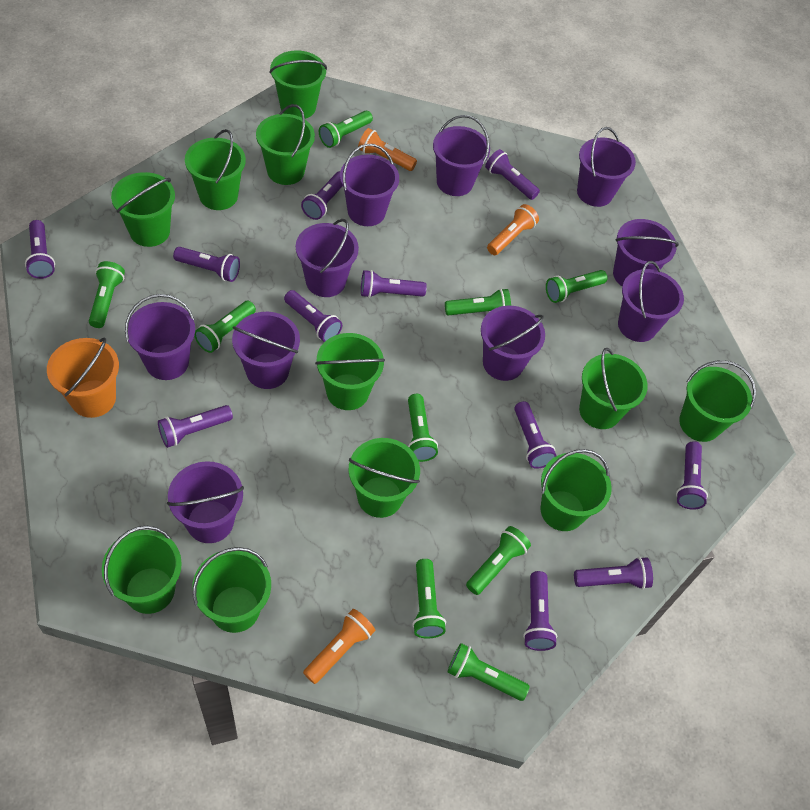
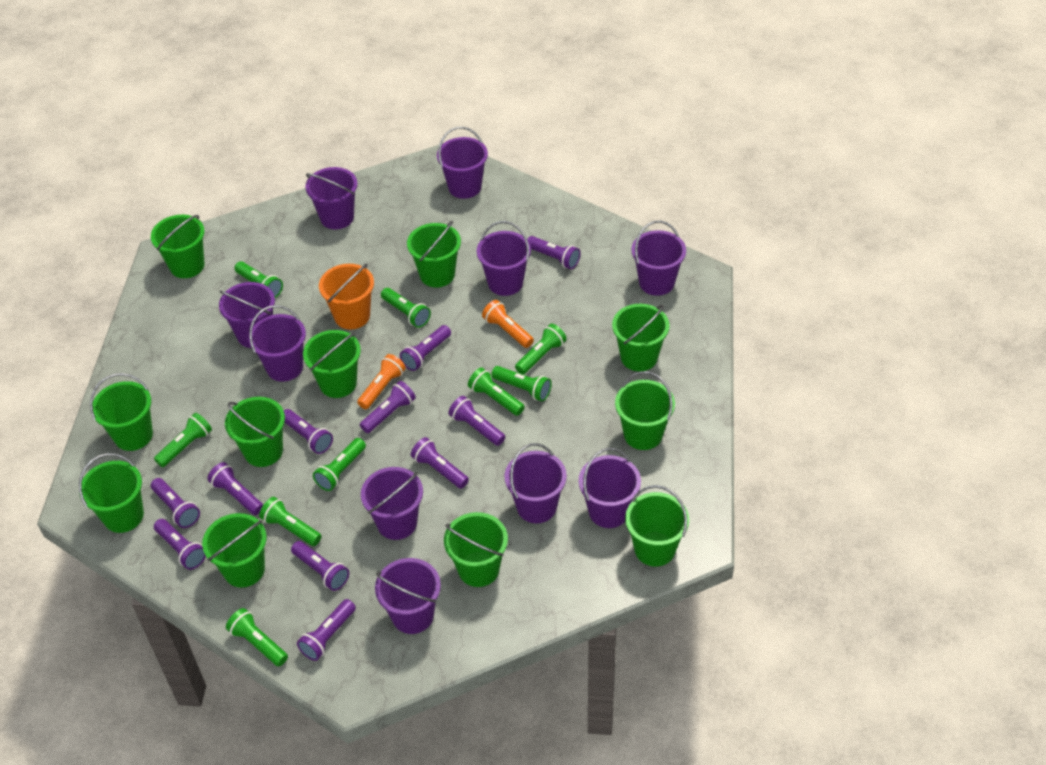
orange flashlight: [303,609,375,684] [358,128,417,171] [487,204,539,255] = 3 -> [357,354,406,409] [482,300,534,348] = 2

